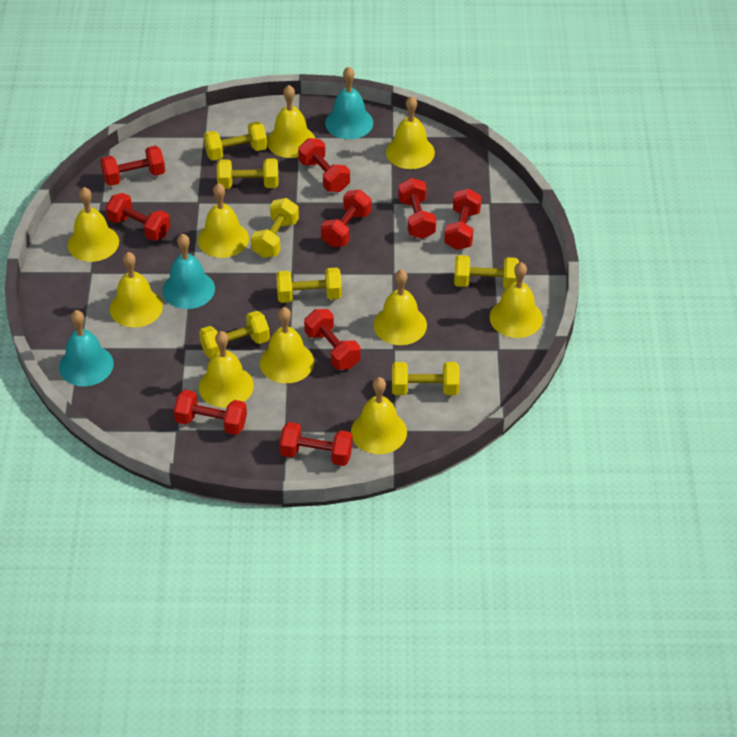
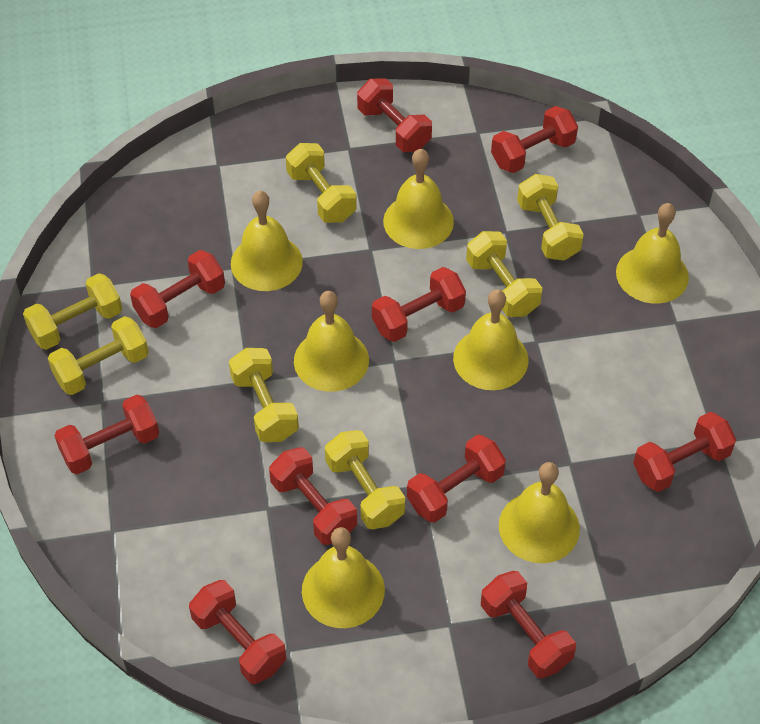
red dumbbell: [100,146,165,186] [106,193,170,241] [174,390,247,435] [279,422,353,466] [298,138,350,192] [304,309,361,370] [321,190,371,247] [398,178,436,239] [444,189,482,250] = 9 -> [54,395,159,474] [130,250,225,328] [189,580,286,684] [269,447,357,545] [357,78,432,152] [372,267,466,342] [407,434,506,523] [481,571,576,679] [491,106,578,173] [633,412,736,492] = 10
turquoise bell: [59,310,114,386] [163,234,215,309] [325,67,373,139] = 3 -> none = 0
yellow bell: [68,187,119,262] [110,252,163,328] [198,183,249,258] [199,331,254,408] [260,307,314,383] [267,85,315,158] [351,377,407,454] [373,269,427,345] [386,96,435,169] [489,262,543,338] = 10 -> [231,191,303,291] [294,291,369,392] [302,527,385,628] [383,149,454,249] [453,289,528,390] [499,462,580,563] [616,203,689,303] = 7

